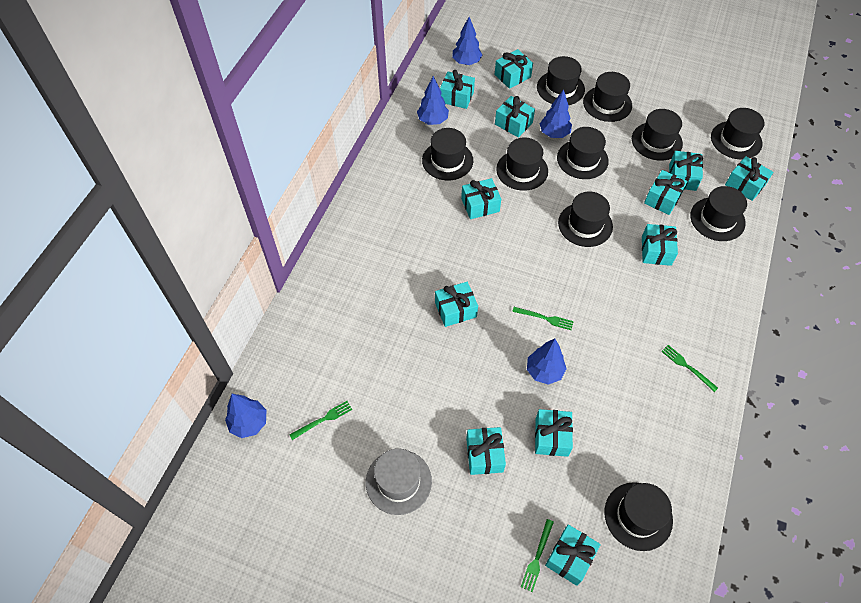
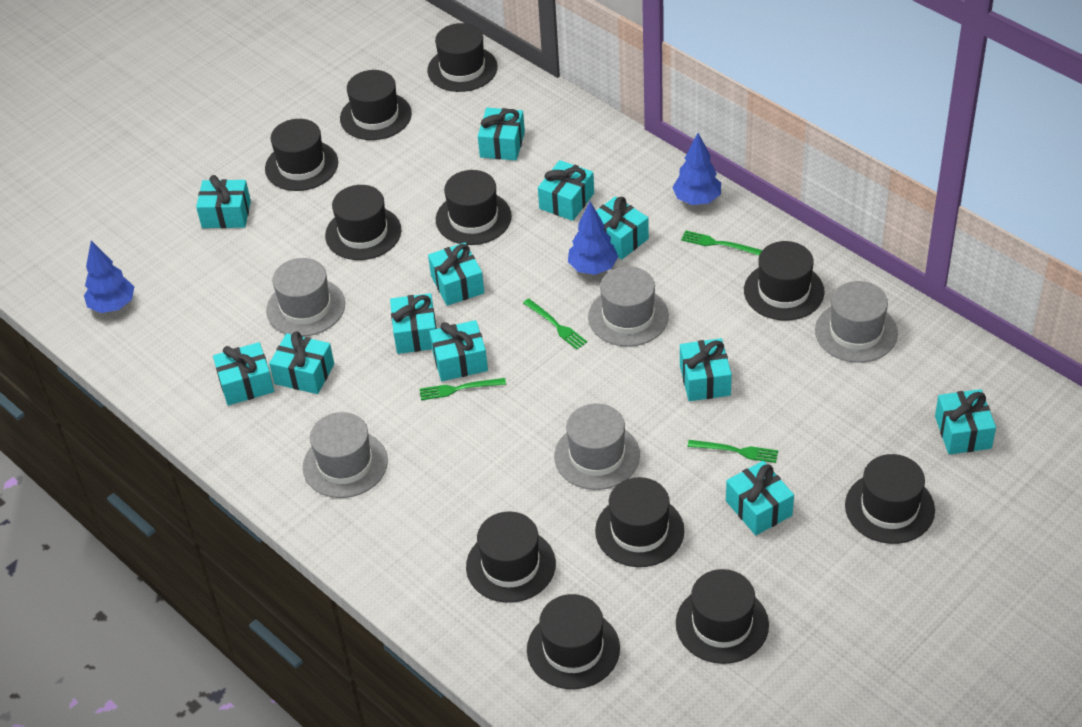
black hat: [422,128,473,180] [496,137,548,191] [537,56,585,105] [557,127,609,179] [558,192,613,247] [583,72,632,122] [604,482,673,551] [632,109,683,161] [690,186,747,241] [711,108,764,160] = 10 -> [265,119,338,191] [325,185,401,260] [340,70,412,140] [427,23,498,92] [436,170,512,245] [466,512,556,603] [527,594,620,689] [595,477,684,567] [676,569,769,664] [744,241,825,320] [845,454,935,544] = 11
blue tree: [225,394,266,438] [417,76,449,125] [452,17,482,65] [527,339,567,385] [540,89,572,138] = 5 -> [84,240,134,313] [568,202,618,275] [672,133,721,205] = 3
grey hat: [366,448,432,515] = 1 -> [266,258,345,337] [303,412,388,498] [554,403,640,490] [588,266,669,347] [815,281,898,363] = 5

